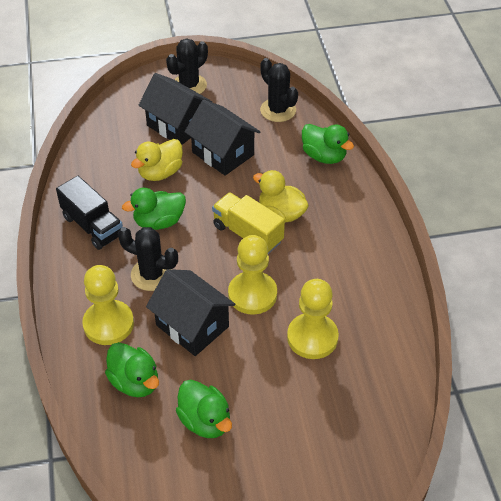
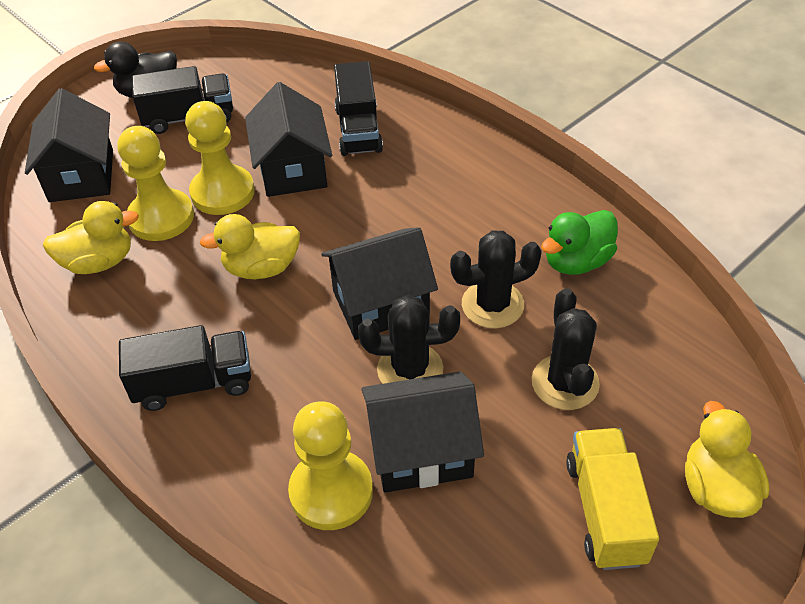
black duck: none = 0 -> [94,41,177,98] = 1
black house: [139,73,212,145] [146,269,235,356] [185,100,260,176] = 3 -> [25,88,113,202] [245,82,332,197] [321,227,438,340] [362,372,484,493] = 4
black truck: [56,176,123,250] = 1 -> [119,325,251,411] [132,66,233,134] [334,61,383,156] = 3
green duck: [105,342,159,397] [122,188,186,230] [176,380,232,438] [302,124,354,164] = 4 -> [541,210,618,275] = 1
yellow duck: [131,139,183,181] [253,170,309,223] = 2 -> [43,201,139,274] [200,214,300,279] [685,401,769,518] = 3

